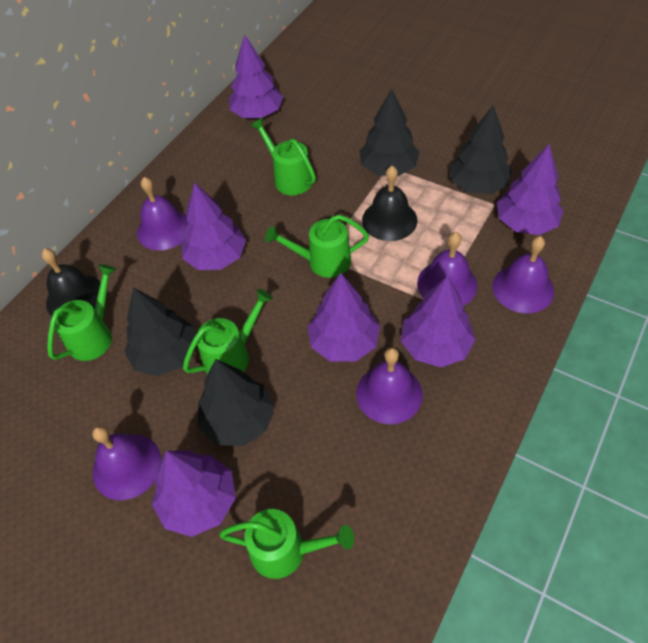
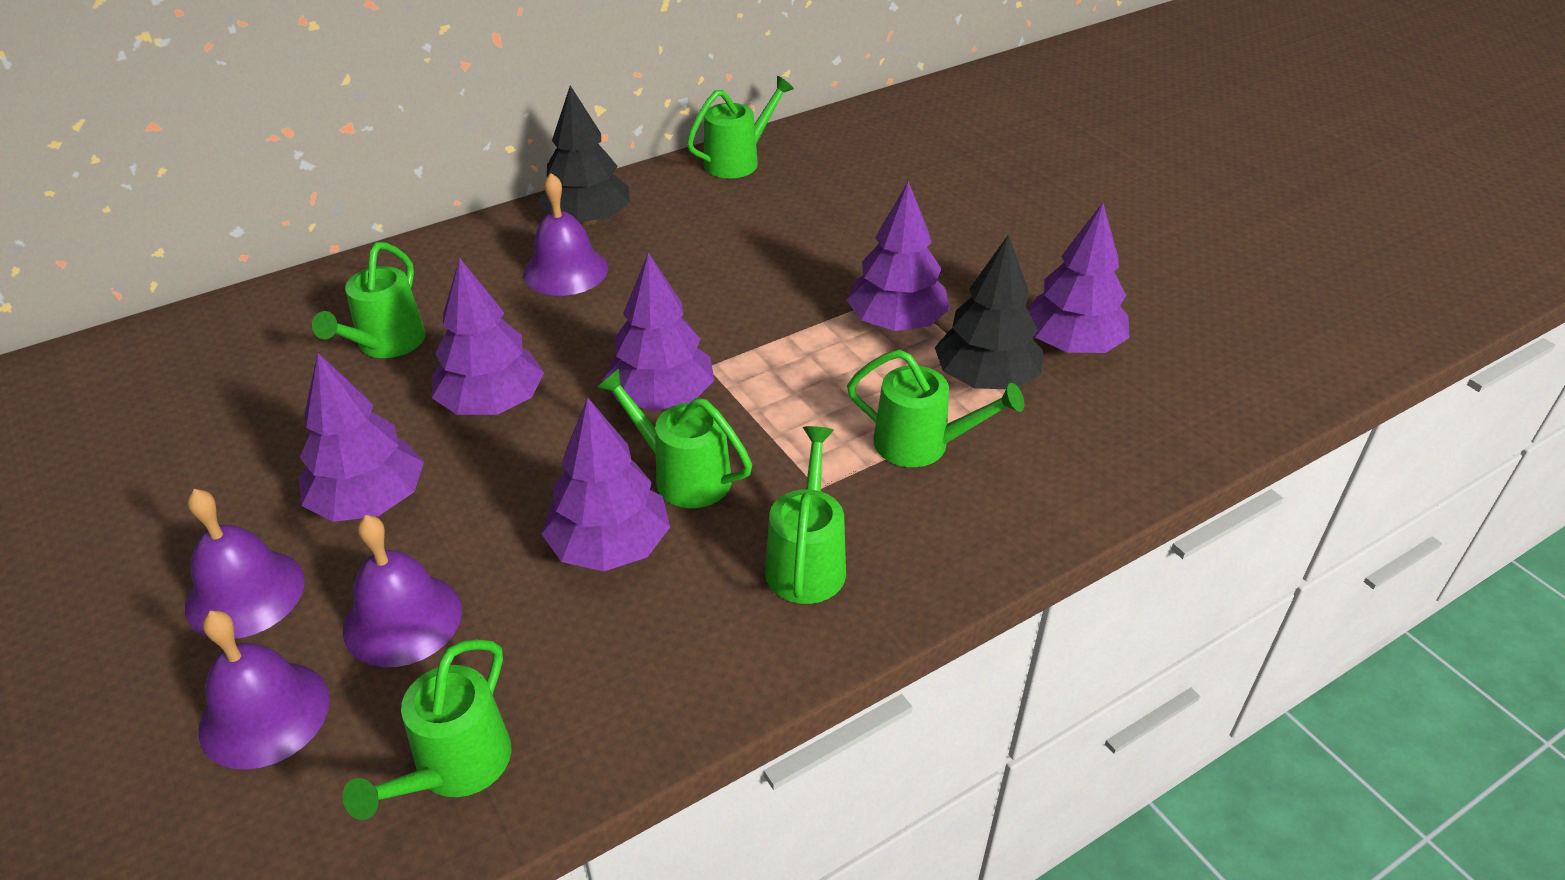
black bell: [41,248,101,317] [362,166,418,241] = 2 -> none = 0
black tree: [124,287,197,376] [198,359,274,446] [359,89,420,176] [449,105,512,194] = 4 -> [538,85,630,226] [935,235,1044,389] = 2
green watering can: [47,264,116,361] [183,289,273,374] [219,509,354,579] [251,118,316,195] [265,215,369,278] = 5 -> [312,242,426,358] [343,639,511,820] [596,368,752,508] [687,76,794,178] [765,426,846,604] [847,349,1024,467] = 6
purple bell: [92,426,161,500] [137,177,188,250] [356,348,423,424] [417,232,478,306] [492,236,554,313] = 5 -> [185,489,305,639] [199,610,330,770] [343,515,462,667] [523,173,608,296] = 4

